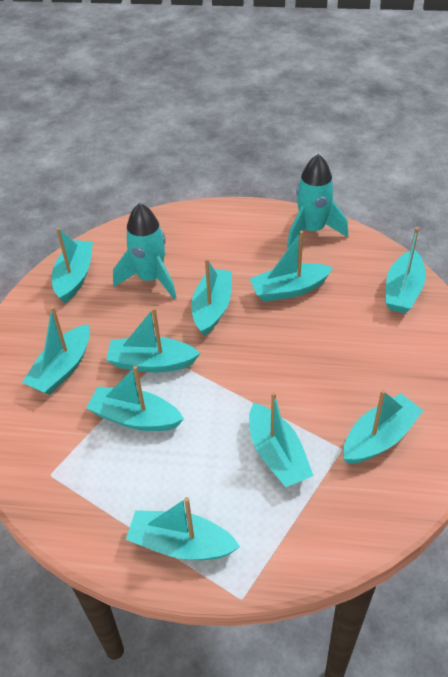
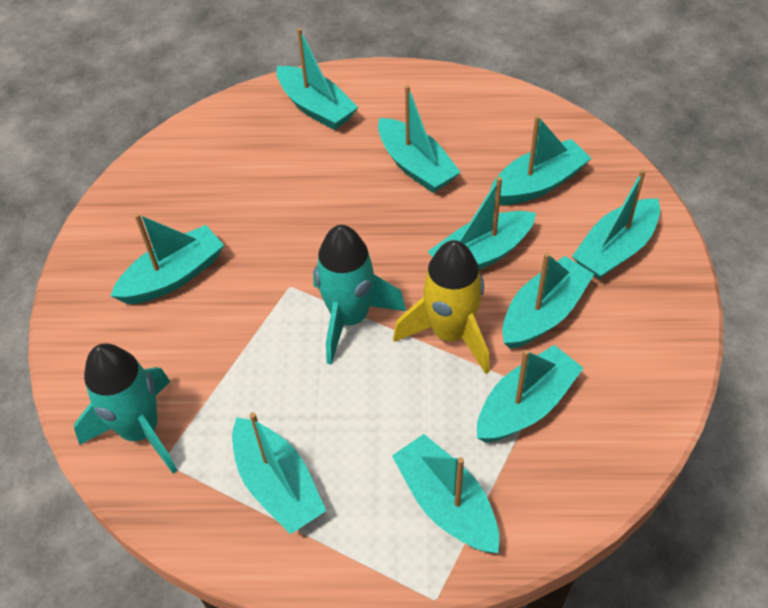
yellow rocket: none = 0 -> [393,240,490,374] = 1

